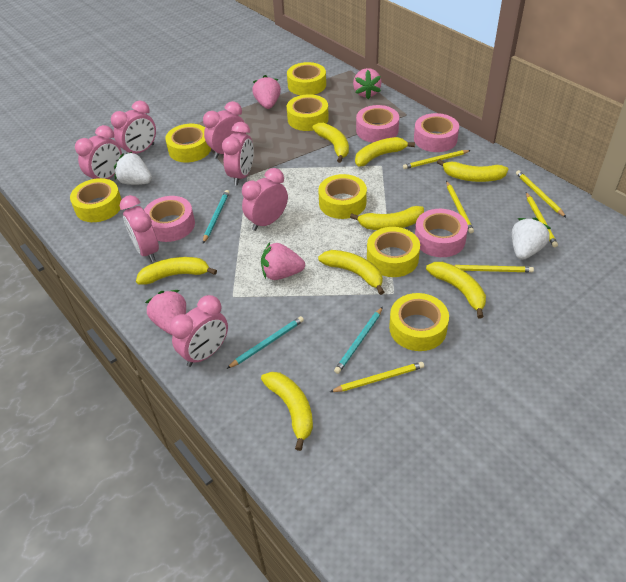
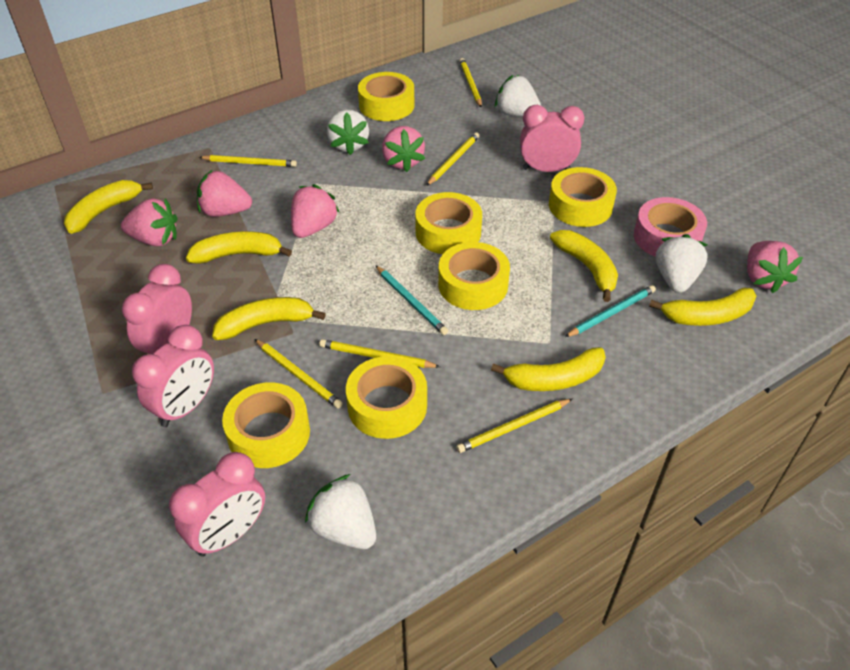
pink clock: [75,125,122,179] [111,100,156,154] [120,195,159,262] [170,295,228,367] [203,101,246,159] [222,122,254,185] [242,168,288,231] = 7 -> [122,264,192,354] [132,325,214,427] [169,452,265,557] [520,105,585,172] = 4
pink strawberry: [145,290,186,335] [252,75,281,109] [261,242,305,280] [353,68,382,99] = 4 -> [121,198,177,246] [197,170,252,217] [291,184,340,238] [382,126,425,172] [747,241,803,293] = 5
pink tape: [144,196,195,242] [356,105,399,143] [414,113,459,152] [415,209,468,257] = 4 -> [634,197,707,257] = 1
turquoise pencil: [203,190,229,243] [227,316,304,369] [334,307,383,374] = 3 -> [375,265,448,335] [565,285,656,337] = 2
white strawberry: [114,152,152,185] [512,218,551,260] = 2 -> [305,474,376,549] [327,110,369,155] [495,75,541,117] [656,234,708,293] = 4
yellow banana: [136,257,217,285] [261,372,313,451] [312,123,349,163] [318,250,384,295] [350,206,424,230] [355,137,415,166] [426,262,486,319] [437,159,508,182] = 8 -> [64,180,153,234] [186,231,292,264] [212,297,326,340] [491,347,606,391] [550,230,618,302] [649,288,757,326] = 6
yellow tape: [70,178,122,222] [165,124,211,162] [287,62,326,95] [287,94,329,131] [318,174,367,219] [367,227,420,277] [389,293,449,351] = 7 -> [222,382,310,468] [346,356,427,439] [358,72,414,121] [415,192,482,254] [438,242,510,310] [549,167,617,227] = 6

